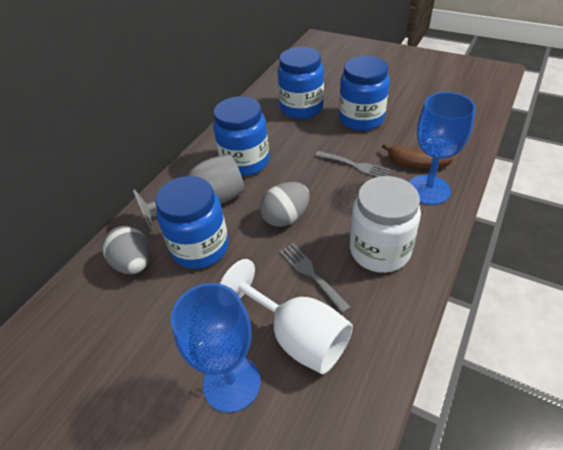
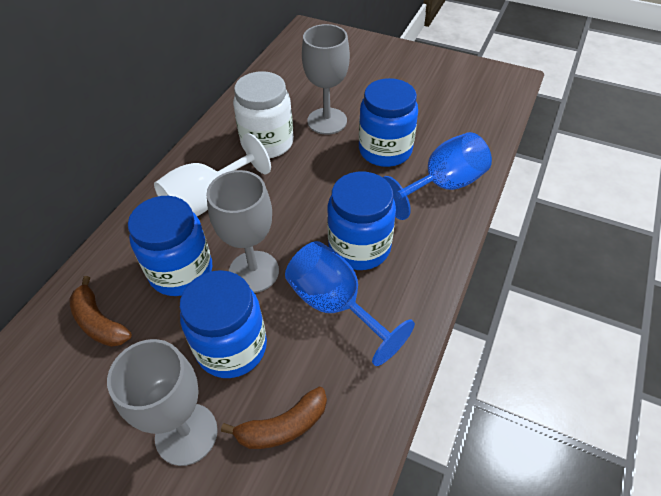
brown banana: [382,143,454,168] = 1 -> [69,276,132,347] [221,387,327,449] = 2
grey egg: [102,226,150,274] [260,182,310,227] = 2 -> none = 0
grey fork: [279,243,351,313] [315,151,392,177] = 2 -> none = 0
grey goblet: [133,154,245,231] = 1 -> [107,339,218,466] [206,170,279,293] [302,24,350,135] = 3

